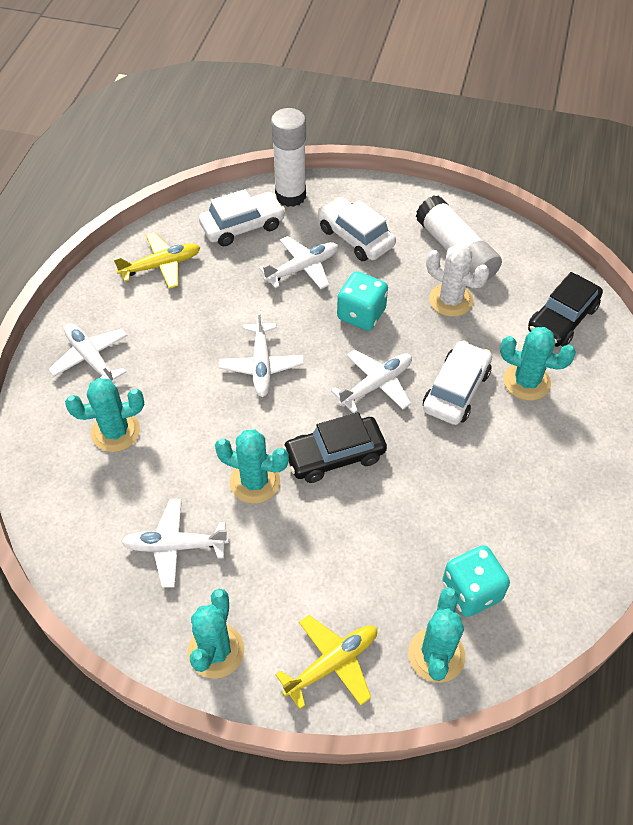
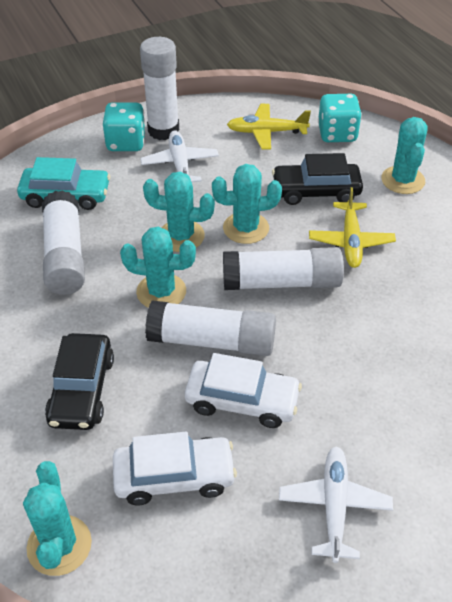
turquoise car: none = 0 -> [17,157,110,210] = 1
white cactus: [426,244,490,317] = 1 -> none = 0
white car: [199,189,285,246] [318,197,396,261] [423,340,492,425] = 3 -> [113,432,237,505] [185,353,302,428] = 2
white glue stick: [271,108,306,207] [416,195,502,281] = 2 -> [42,190,85,295] [140,37,179,140] [145,301,276,356] [223,247,344,290] = 4
white plane: [48,323,128,384] [121,499,229,588] [219,310,304,397] [259,236,338,289] [331,349,412,413] = 5 -> [140,130,219,182] [279,447,393,563] = 2

